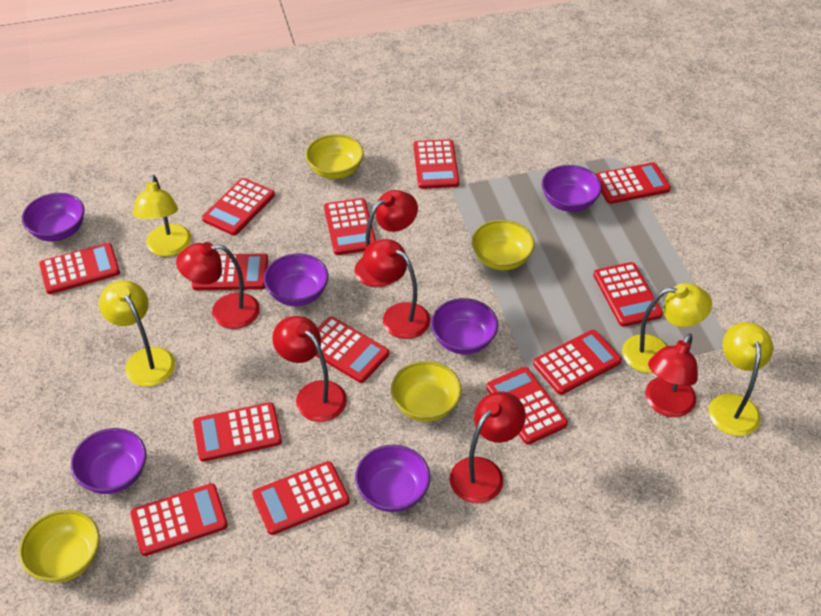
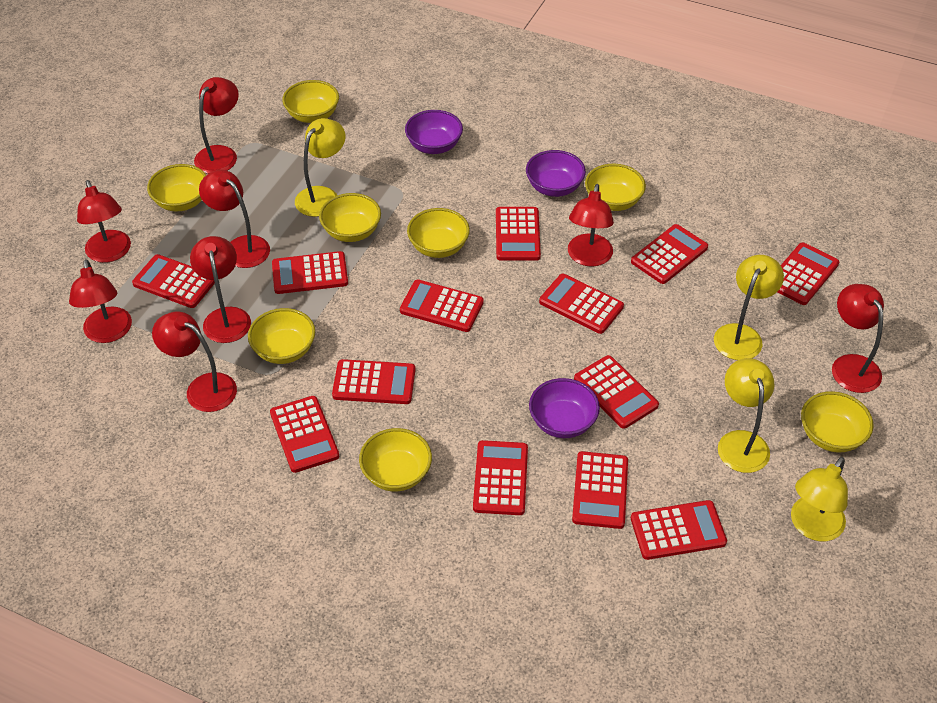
purple bowl: [22,193,85,241] [71,428,146,494] [264,253,329,306] [355,445,430,512] [431,298,498,354] [542,165,602,212] = 6 -> [405,110,463,154] [526,150,586,197] [529,378,600,438] = 3
red lamp: [176,242,260,329] [272,316,347,422] [355,190,418,287] [363,239,430,339] [450,391,526,503] [645,333,698,417] = 6 -> [69,259,132,343] [77,180,131,263] [152,312,237,412] [190,236,251,343] [194,77,239,174] [199,170,270,268] [568,184,614,267] [832,284,884,393] = 8
yellow bowl: [19,510,100,583] [306,134,364,179] [391,361,462,422] [472,220,535,270] = 4 -> [147,164,206,212] [248,308,315,364] [282,80,339,123] [319,193,381,242] [359,428,432,491] [407,208,470,258] [585,164,646,211] [801,391,874,453] = 8

